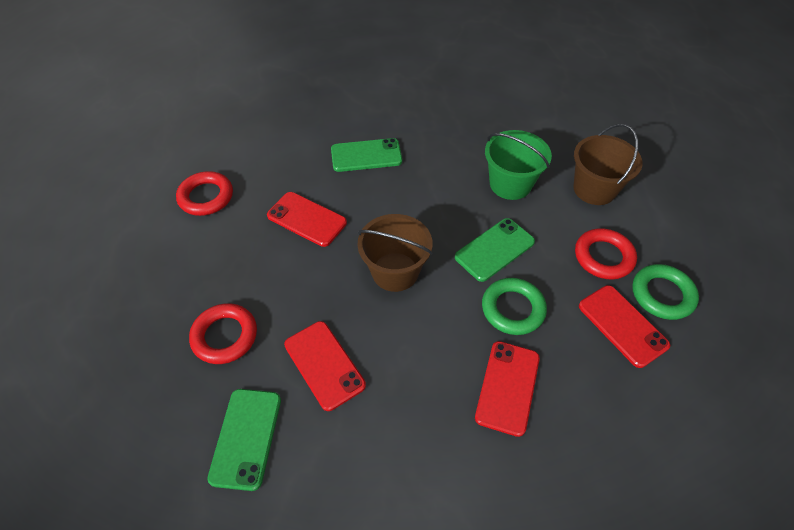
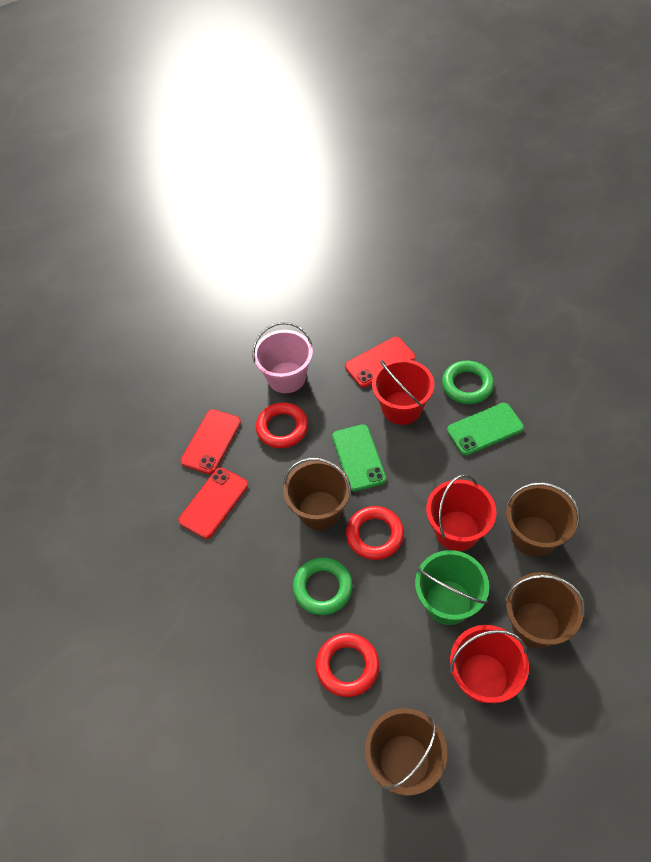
brown bucket: [357,214,433,292] [573,124,643,205] = 2 -> [283,458,352,530] [365,708,447,796] [505,572,585,649] [506,482,580,557] = 4
green phone: [207,389,281,491] [331,138,402,172] [455,218,535,282] = 3 -> [332,424,386,492] [447,403,524,456] = 2
pink bucket: none = 0 -> [252,322,313,393] = 1
red bucket: none = 0 -> [372,359,434,425] [426,474,496,551] [450,625,529,703] = 3
red phone: [267,192,347,247] [284,321,366,411] [475,341,540,437] [579,285,670,368] = 4 -> [178,468,248,539] [181,409,241,474] [345,337,415,387] = 3

